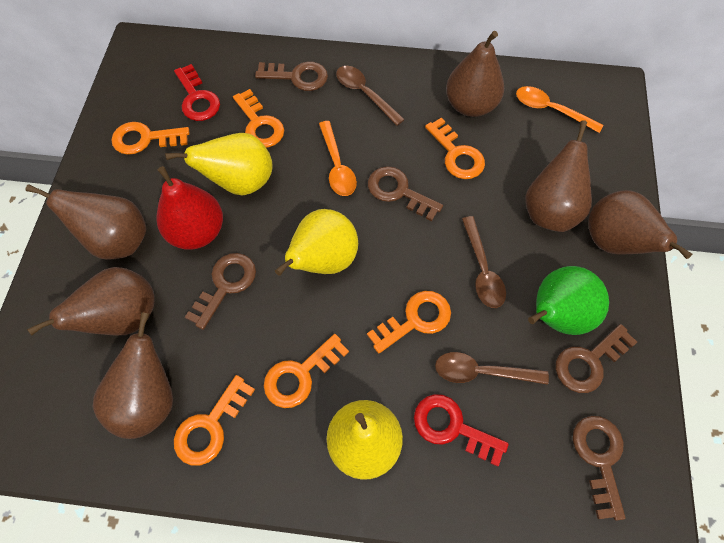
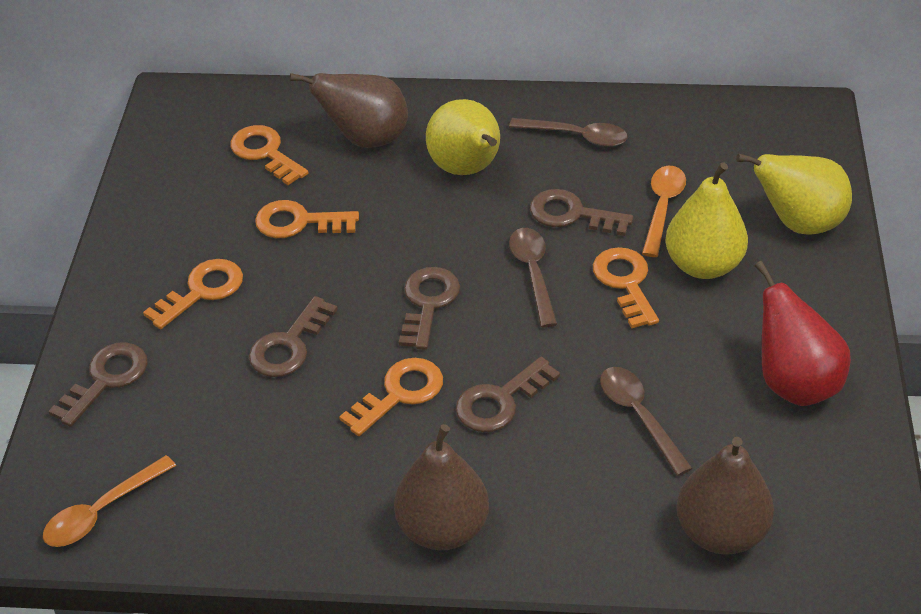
brown pear: [26,184,147,260] [27,267,155,336] [93,312,173,439] [446,31,504,117] [525,120,592,232] [589,190,692,259] = 6 -> [290,73,408,148] [394,424,489,550] [676,437,774,555] = 3
green pear: [528,266,609,335] = 1 -> none = 0
orange key: [111,122,189,155] [174,375,255,466] [233,89,284,148] [264,334,349,408] [367,291,451,353] [425,117,485,179] = 6 -> [143,259,243,329] [230,125,308,185] [255,200,359,238] [339,358,443,436] [593,247,659,328] = 5
red key: [174,64,220,121] [414,394,509,467] = 2 -> none = 0

